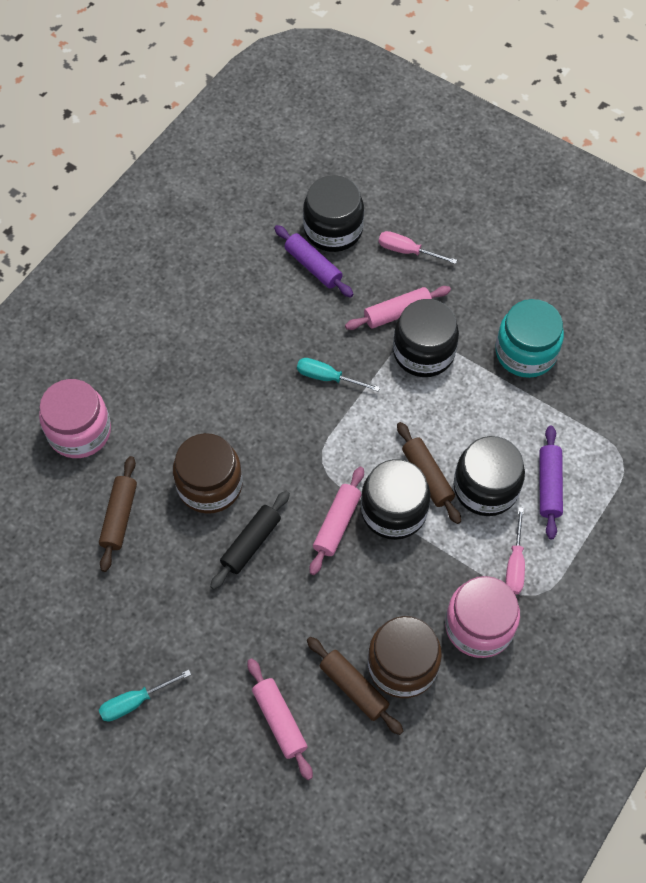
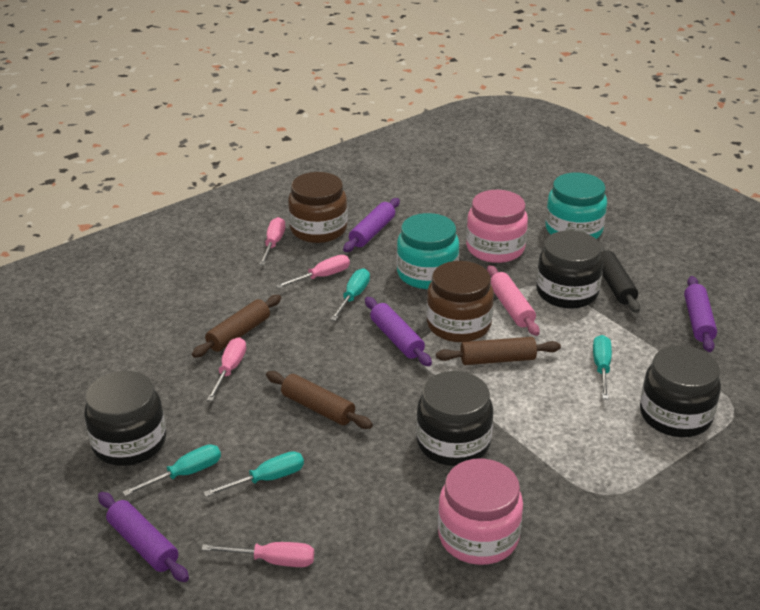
pink rolling pin: [247,659,313,780] [310,467,364,575] [345,286,451,330] = 3 -> [487,265,540,336] = 1
pink screwdriver: [379,231,457,264] [505,507,525,594] = 2 -> [201,542,314,567] [207,337,246,401] [259,217,285,265] [275,255,350,288] = 4
purple rolling pin: [274,225,354,298] [540,426,563,540] = 2 -> [98,492,189,582] [343,198,400,252] [365,297,432,366] [684,276,717,352] = 4
turquoise jar: [495,299,564,378] = 1 -> [397,213,459,289] [545,172,607,239] = 2
turquoise screwdriver: [99,670,191,722] [297,358,380,391] = 2 -> [122,444,221,496] [204,451,304,497] [330,268,370,321] [593,335,612,399] = 4

